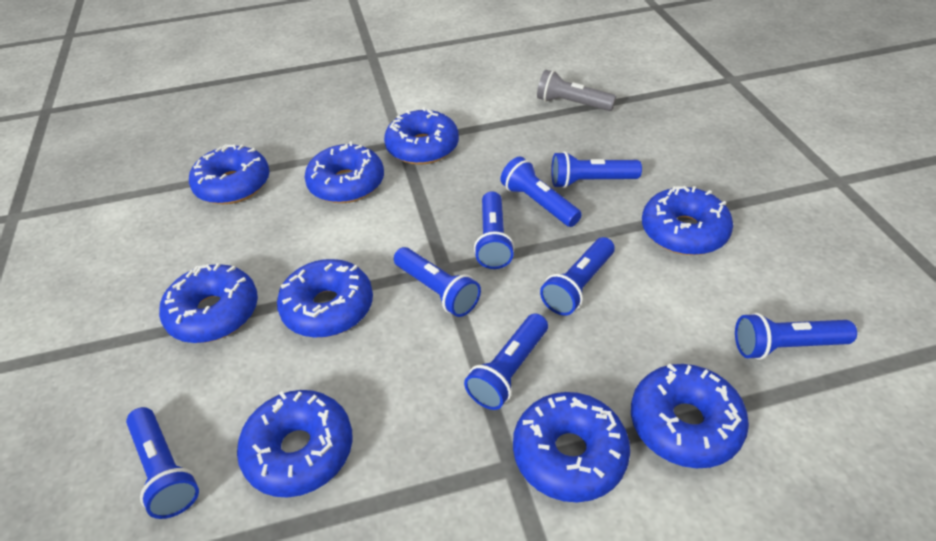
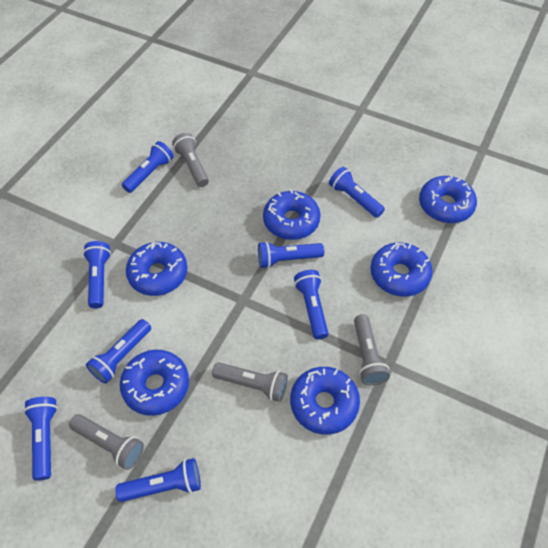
blue donut: [159,263,258,343] [189,144,269,204] [237,390,353,498] [277,259,373,338] [305,141,384,203] [384,107,459,165] [513,392,630,503] [631,364,749,468] [642,186,733,255] = 9 -> [120,350,189,416] [126,242,187,296] [263,189,321,240] [290,367,360,435] [370,242,432,297] [419,174,477,223] = 6
grey flashlight: [537,70,616,111] = 1 -> [69,414,144,470] [172,133,209,187] [212,362,288,402] [354,314,390,386] = 4

